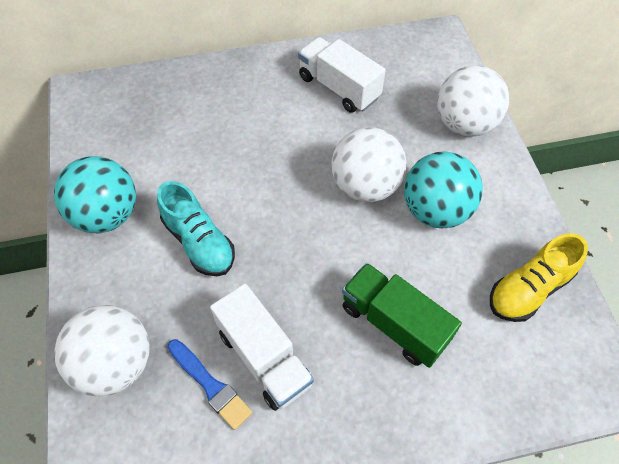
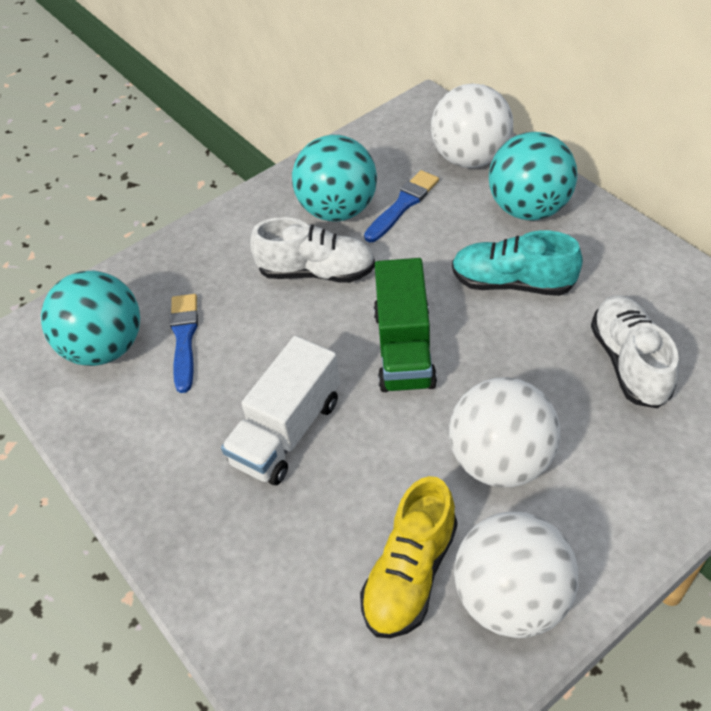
blue brush: [168,339,252,430] = 1 -> [170,294,198,393] [364,170,439,242] = 2
turquoise ball: [54,156,136,233] [404,151,483,228] = 2 -> [41,271,140,366] [292,135,377,222] [489,132,577,221] = 3
white shoe: none = 0 -> [250,217,375,283] [591,296,679,408] = 2
white truck: [210,283,314,411] [298,37,385,113] = 2 -> [221,336,340,485] = 1

